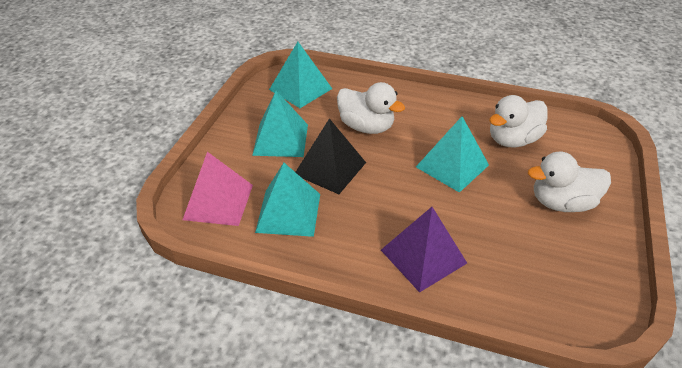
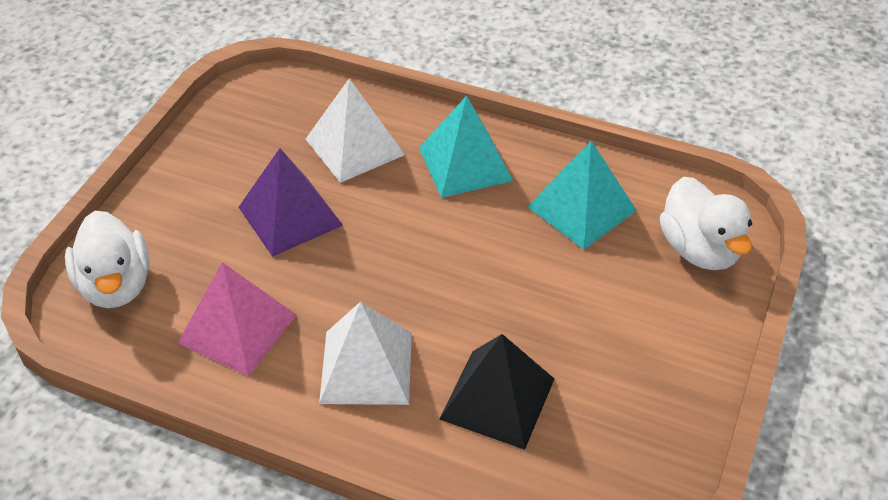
turquoise pyramid: [252,90,308,157] [255,163,320,237] [269,42,332,108] [416,116,489,193] = 4 -> [419,96,513,198] [527,141,637,249] = 2
white duck: [337,82,405,134] [489,95,547,147] [528,152,611,212] = 3 -> [65,211,150,308] [660,177,752,270] = 2
white pyramid: none = 0 -> [306,79,405,183] [319,302,412,405] = 2

